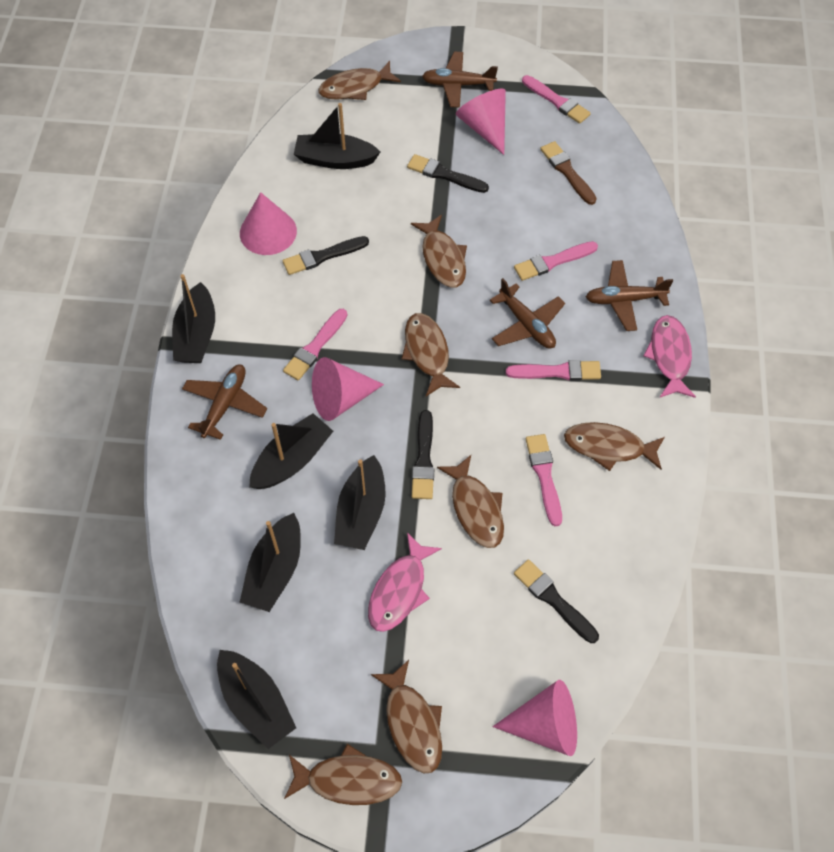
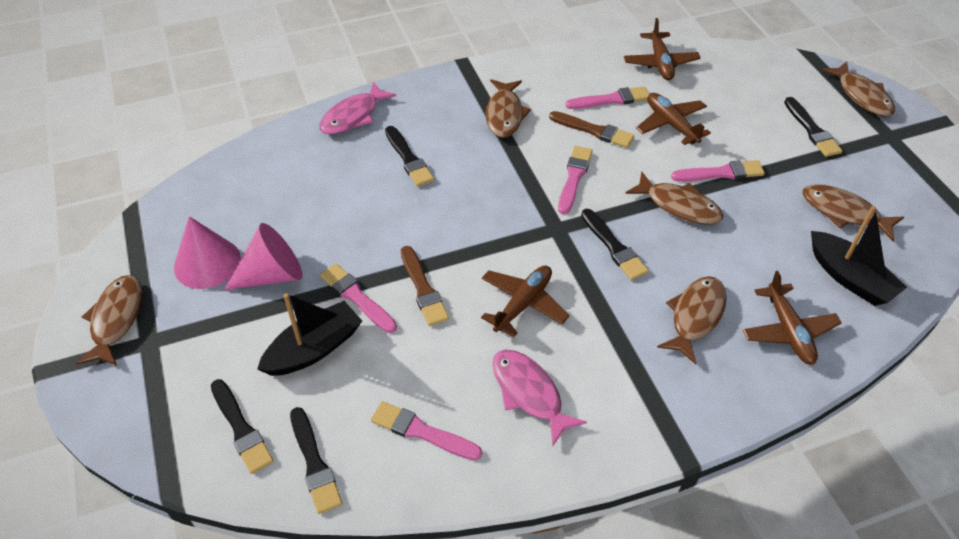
black boat: [172,274,215,363] [217,650,296,749] [240,513,301,612] [249,413,333,489] [294,103,380,169] [334,455,386,550] = 6 -> [257,293,362,376] [811,206,907,306] = 2
black brush: [283,236,369,275] [407,154,489,193] [412,410,434,499] [514,559,599,643] = 4 -> [211,379,274,474] [290,407,342,514] [385,126,434,187] [581,209,649,280] [784,97,842,157] = 5
brown brush: [540,141,597,205] = 1 -> [401,246,449,326] [549,111,634,148] = 2
brown fish: [284,744,402,805] [318,61,401,100] [371,660,442,773] [401,313,460,396] [411,215,467,288] [437,455,504,548] [564,422,665,471] = 7 -> [76,275,142,366] [486,79,531,138] [625,171,723,225] [657,276,727,364] [802,184,904,241] [821,62,895,117] = 6
pink cone: [240,192,297,255] [312,357,384,421] [456,89,506,155] [493,680,577,756] = 4 -> [174,216,241,289] [224,223,302,290] = 2

